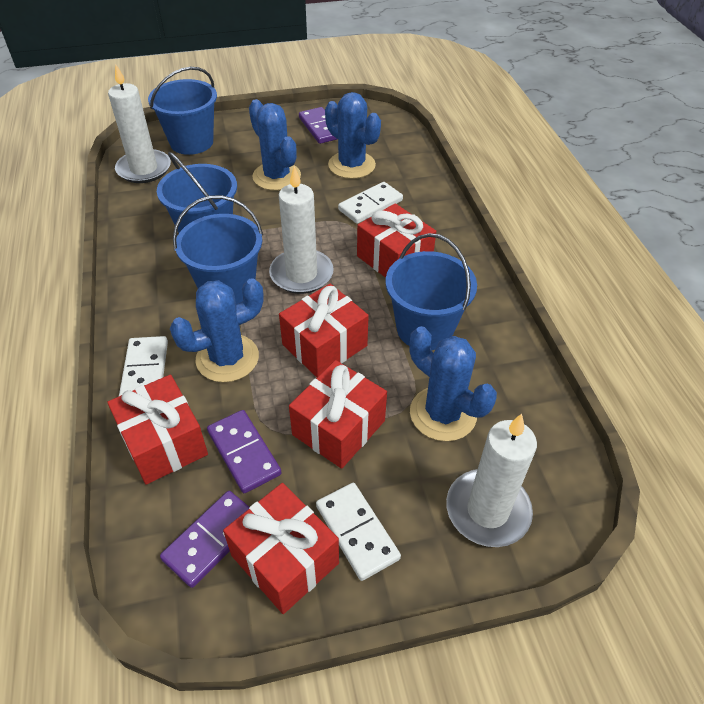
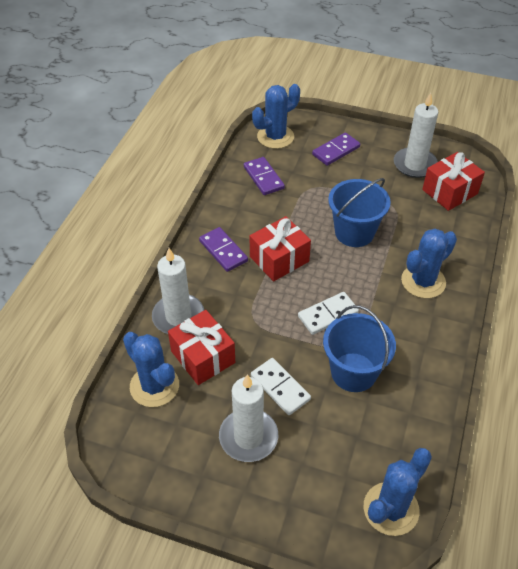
blue bucket: [148,67,217,155] [157,152,237,233] [173,195,263,304] [385,233,477,350] = 4 -> [323,305,396,392] [328,178,391,247] = 2
red gift: [107,375,208,485] [223,483,339,614] [279,283,369,377] [289,360,387,469] [357,203,436,278] = 5 -> [168,310,235,385] [250,216,311,281] [422,152,485,211] = 3
white domino: [119,336,168,396] [316,483,401,581] [338,182,403,224] = 3 -> [251,358,311,415] [298,292,359,335] = 2

